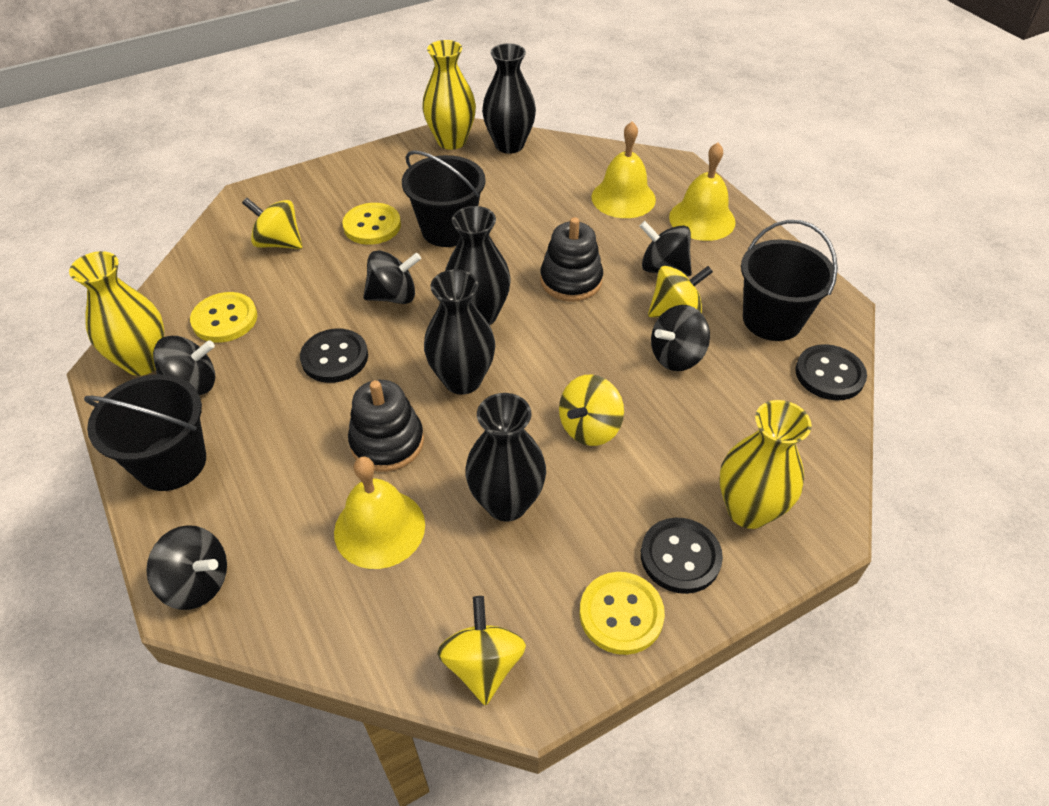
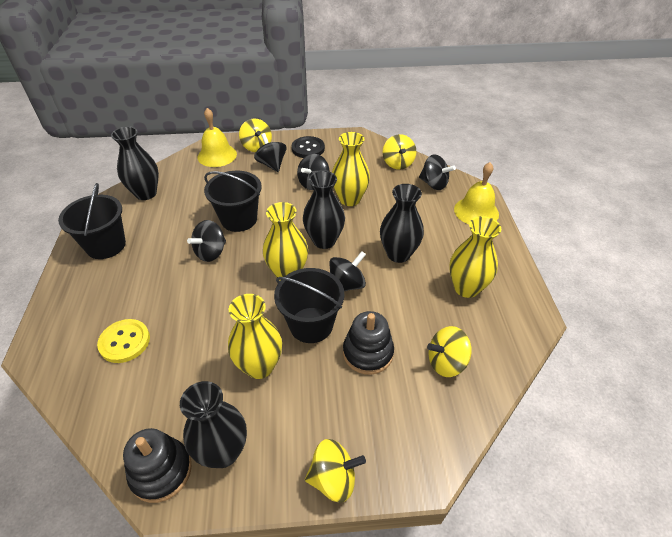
black button: [300,328,368,383] [641,517,723,594] [795,344,867,401] = 3 -> [292,136,325,158] = 1
yellow bell: [334,457,425,569] [591,121,656,218] [669,142,736,241] = 3 -> [198,108,237,167] [454,162,499,224] = 2
yellow button: [190,292,257,343] [342,203,401,245] [580,572,665,655] = 3 -> [97,319,150,363] = 1
yellow vase: [69,251,164,376] [422,40,476,150] [720,400,812,529] = 3 -> [228,294,282,379] [263,202,308,277] [332,132,370,206] [449,216,501,298] = 4

